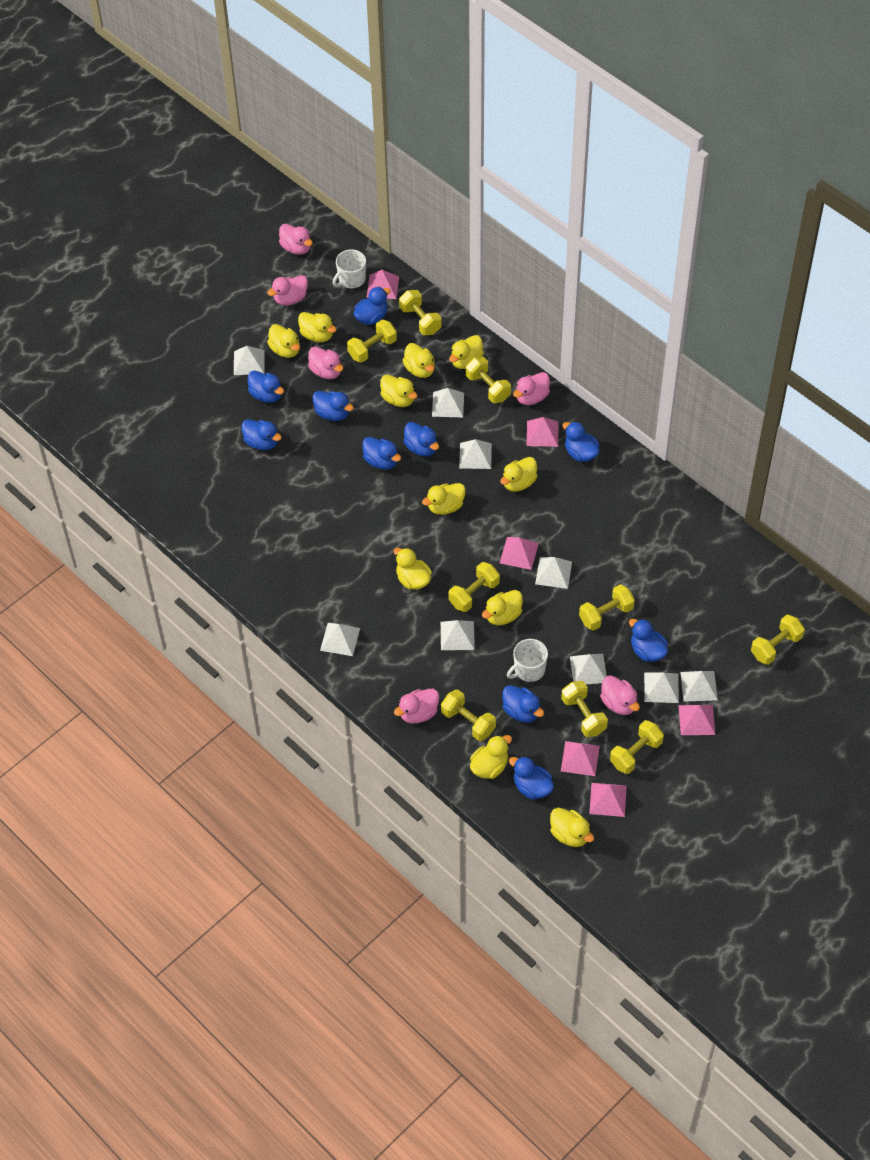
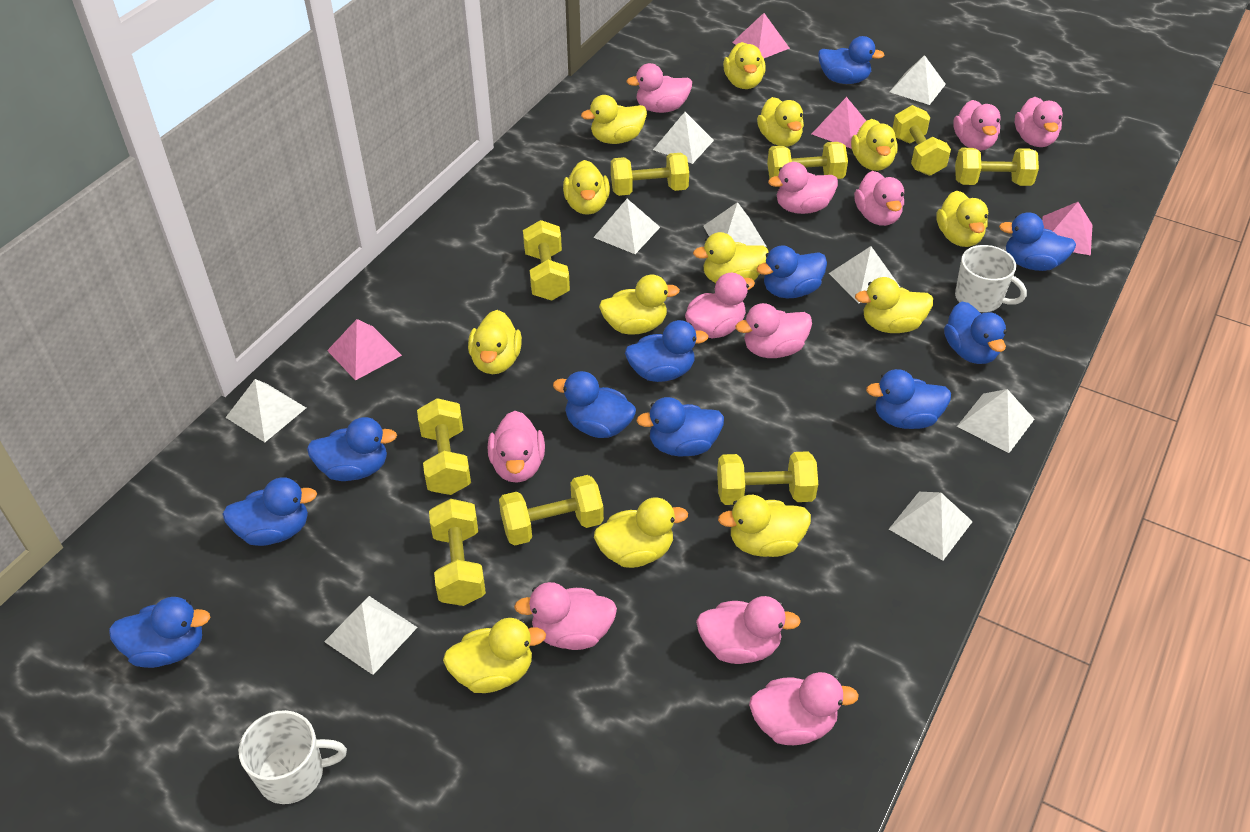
blue duck: [241,419,282,450] [248,371,284,403] [312,391,354,421] [354,287,391,325] [362,437,401,470] [403,422,439,457] [502,685,544,723] [509,756,554,800] [562,422,600,462] [629,619,668,662] = 10 -> [109,597,210,668] [222,477,317,546] [307,417,397,481] [553,371,636,438] [625,320,708,382] [637,397,724,457] [756,245,827,298] [818,36,885,84] [866,369,951,429] [944,302,1007,364] [999,212,1076,271] = 11
pink duck: [268,275,308,305] [279,224,313,255] [308,346,343,379] [394,689,439,724] [513,372,550,405] [600,675,640,715] = 6 -> [488,411,545,483] [514,582,617,650] [626,63,692,113] [685,273,755,339] [696,596,801,664] [735,303,812,358] [749,672,859,745] [768,162,838,214] [854,171,904,226] [953,100,1001,151] [1015,97,1063,147] = 11
pink pyramid: [367,270,399,299] [500,537,539,570] [527,417,558,447] [561,741,600,776] [589,783,627,817] [678,705,715,735] = 6 -> [327,319,402,381] [732,13,790,58] [812,97,866,149] [1042,202,1092,255] = 4
yellow duck: [267,324,300,358] [298,312,337,342] [380,374,417,407] [394,548,432,590] [402,343,435,378] [422,483,466,515] [449,335,484,369] [470,735,512,779] [482,590,523,625] [500,457,537,492] [550,808,594,847] = 11 -> [443,618,546,693] [468,310,522,374] [563,160,610,215] [581,95,647,144] [594,497,688,568] [599,275,680,335] [693,232,769,283] [718,495,811,557] [723,42,766,89] [757,97,804,147] [851,119,898,171] [855,277,933,333] [937,191,988,247] = 13

